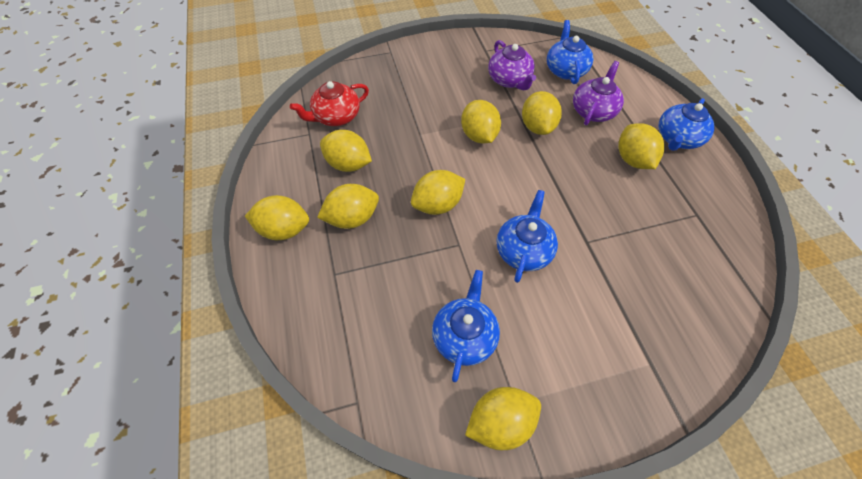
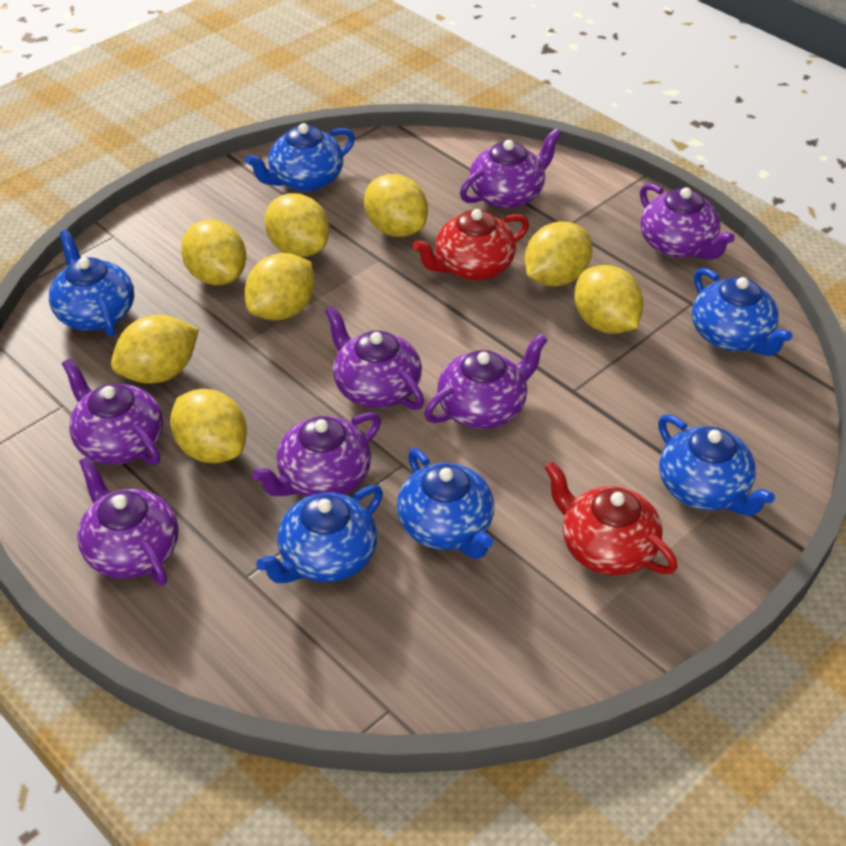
blue teapot: [432,270,500,382] [497,190,558,283] [547,20,593,84] [658,98,715,151] = 4 -> [49,230,134,337] [245,123,355,192] [256,485,383,583] [397,448,494,559] [658,414,775,516] [692,268,792,356] = 6
purple teapot: [488,40,536,90] [573,61,624,125] = 2 -> [62,358,163,465] [77,456,178,585] [252,412,381,497] [325,306,424,410] [424,334,548,429] [460,129,561,209] [640,183,735,259] = 7
red teapot: [290,81,369,126] = 1 -> [413,209,529,280] [545,461,678,575] = 2

